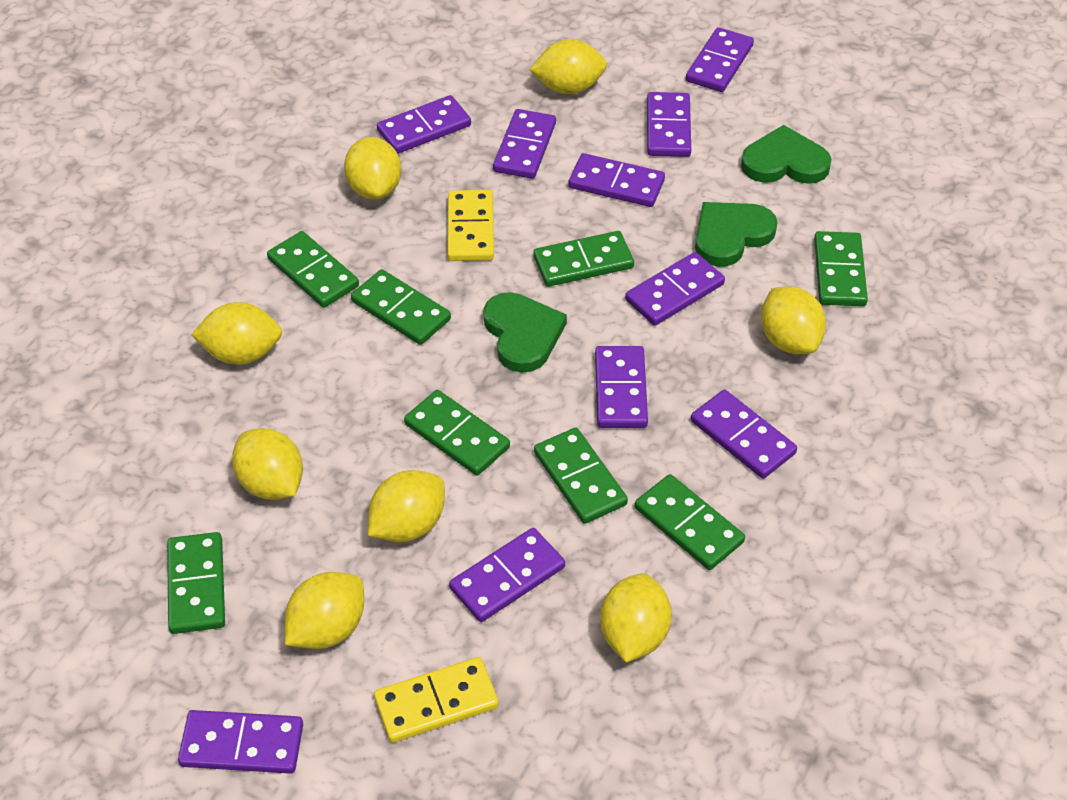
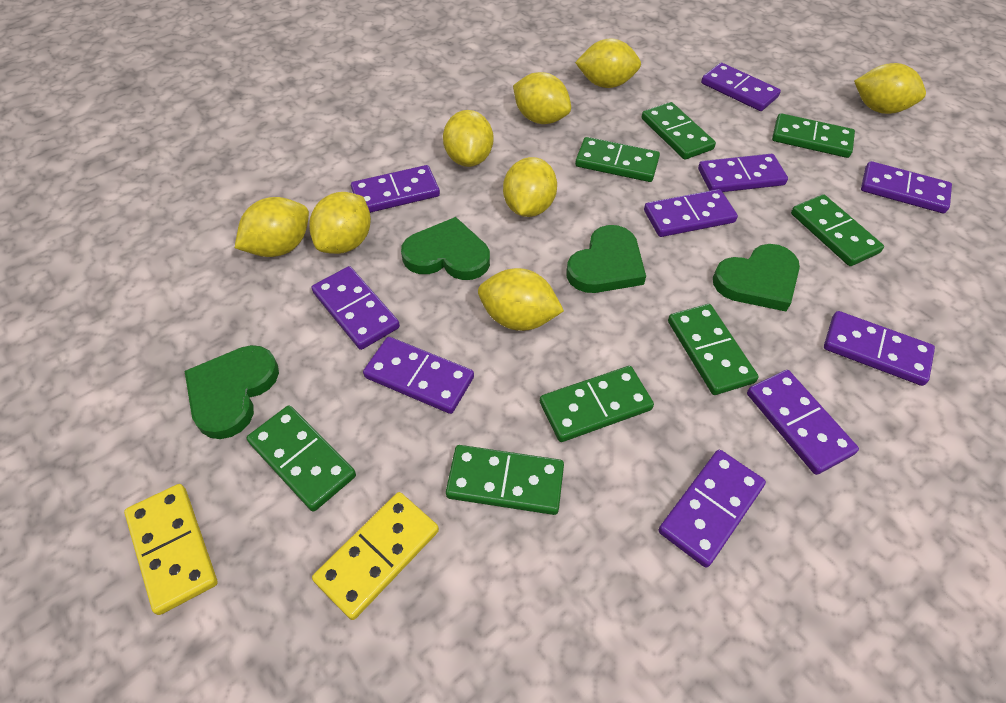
green heart: [483,292,567,373] [695,202,778,267] [741,125,831,184] = 3 -> [185,345,279,439] [401,217,490,280] [566,225,646,293] [713,244,800,311] = 4

